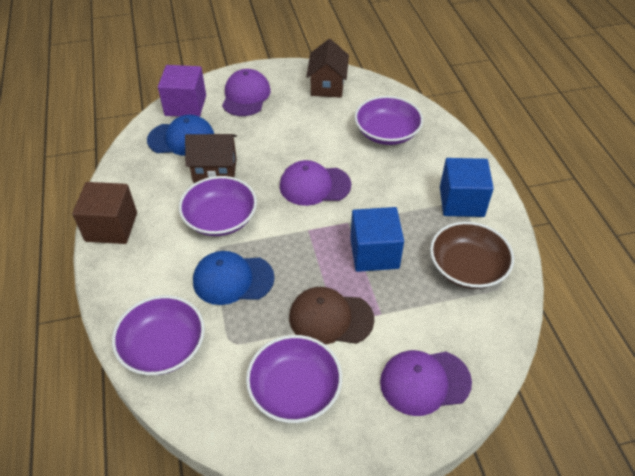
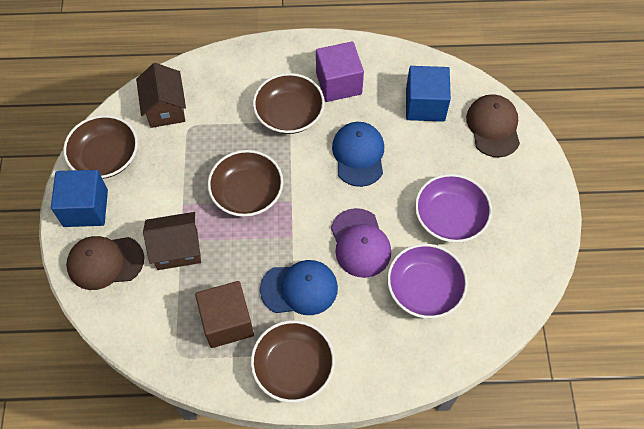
brown bowl: [430,222,514,289] = 1 -> [63,115,138,179] [208,150,283,217] [251,320,335,403] [253,73,325,134] = 4
brown cap: [289,287,374,345] = 1 -> [66,236,144,290] [466,94,520,157] = 2
purple bowl: [112,295,205,375] [179,176,257,236] [246,335,342,423] [355,96,423,145] = 4 -> [387,244,468,319] [415,174,492,243] = 2
purple cap: [222,69,271,116] [280,160,351,206] [380,350,472,416] = 3 -> [331,208,391,278] = 1

